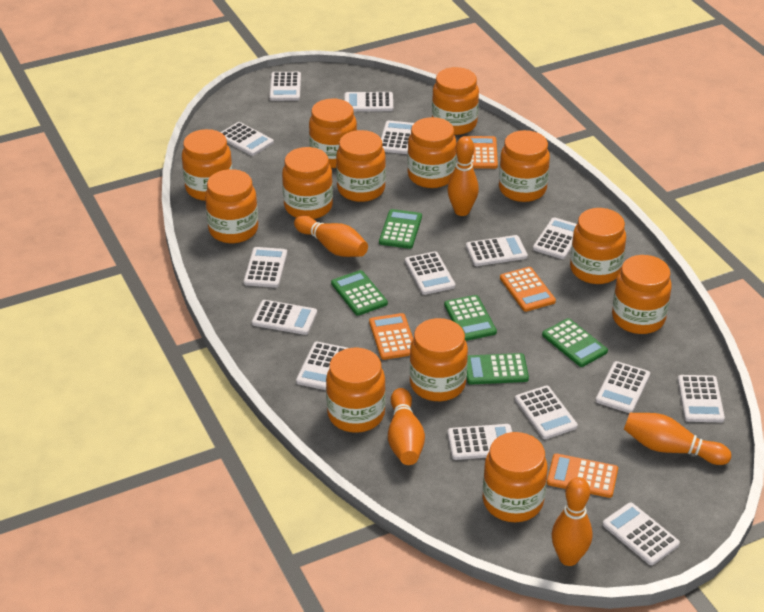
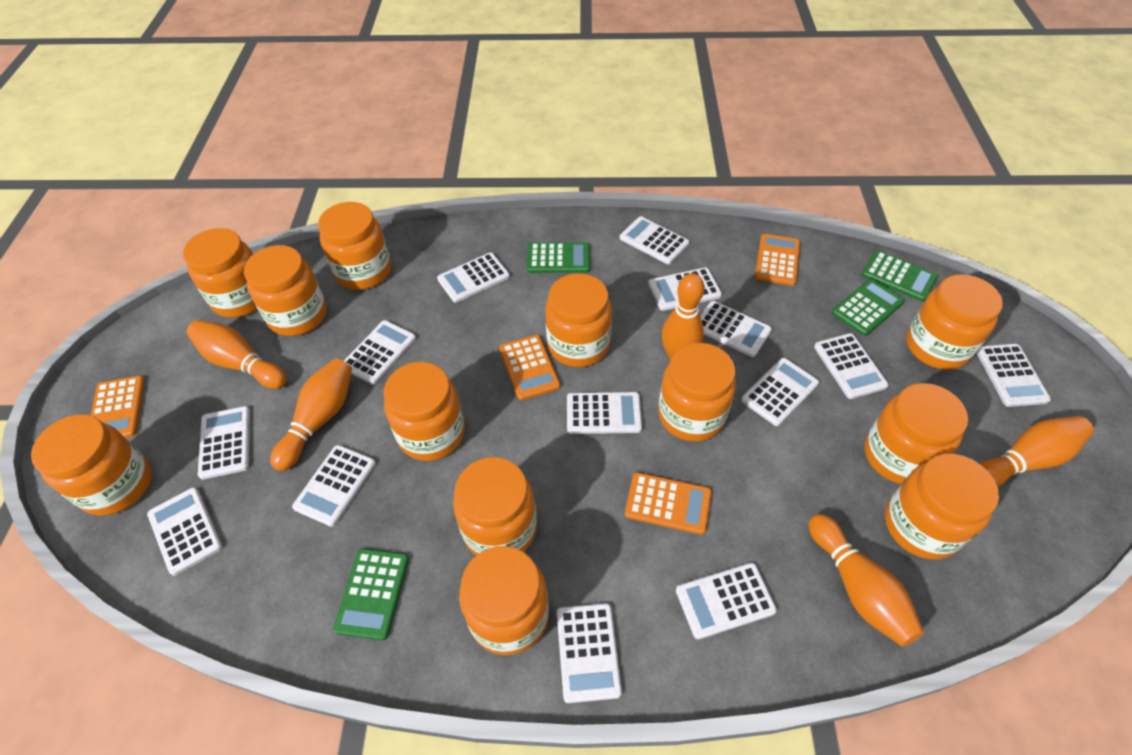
green calculator: [331,270,388,316] [379,209,422,249] [444,295,497,341] [466,353,529,385] [542,318,608,367] = 5 -> [333,548,409,640] [527,242,590,273] [832,279,905,336] [861,250,938,301] = 4
orange jar: [182,129,233,201] [205,169,258,243] [282,147,333,219] [309,99,357,168] [326,348,386,433] [336,130,386,202] [407,117,457,188] [409,318,468,401] [432,67,479,135] [483,432,548,522] [499,130,550,202] [570,208,626,284] [612,255,672,334] = 13 -> [31,415,152,516] [183,228,257,318] [244,245,327,336] [318,202,391,290] [384,362,465,461] [453,457,537,555] [459,546,549,655] [545,273,612,367] [658,343,736,442] [864,383,968,484] [885,454,999,560] [906,274,1003,370] = 12
white calculator: [221,122,274,156] [244,247,287,288] [252,300,317,335] [270,72,301,101] [296,341,348,390] [344,92,393,112] [381,121,414,154] [405,251,455,295] [447,424,512,460] [466,235,528,266] [515,386,578,439] [533,217,577,259] [595,361,650,413] [602,502,680,565] [678,375,725,422] = 15 -> [147,487,223,576] [198,406,250,480] [292,445,376,527] [344,320,416,385] [437,252,510,303] [557,603,622,703] [567,392,642,434] [620,216,689,264] [648,267,722,311] [676,563,777,640] [700,301,772,357] [741,358,819,426] [814,333,889,399] [977,344,1051,407] = 14

